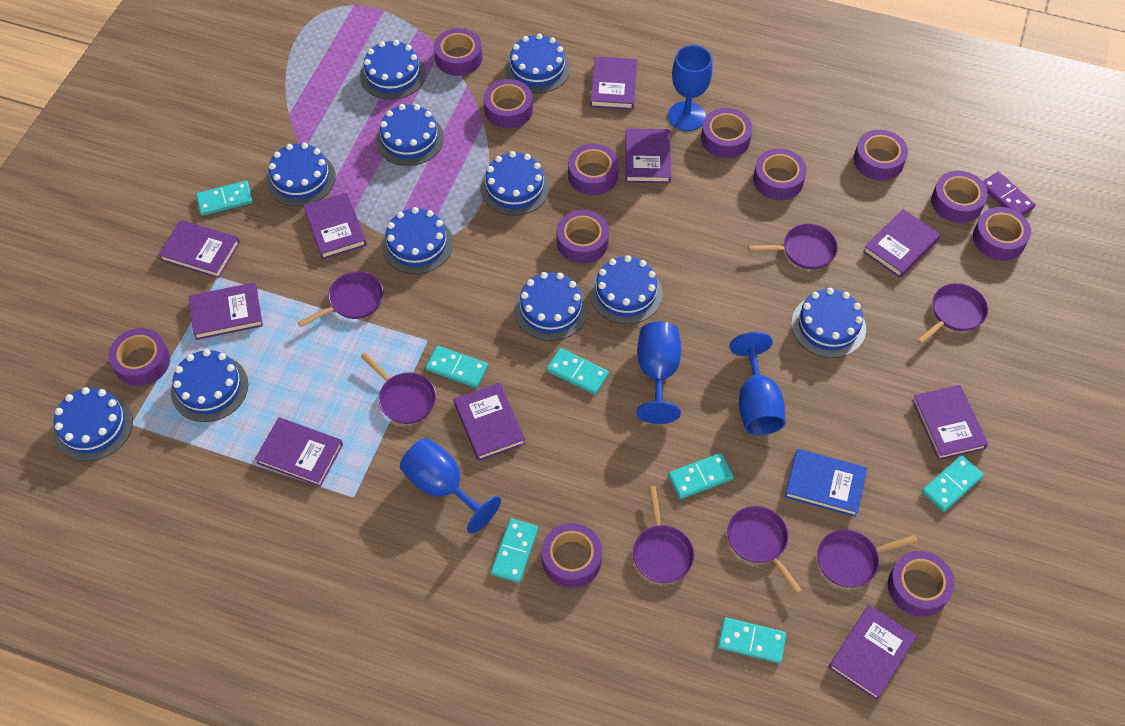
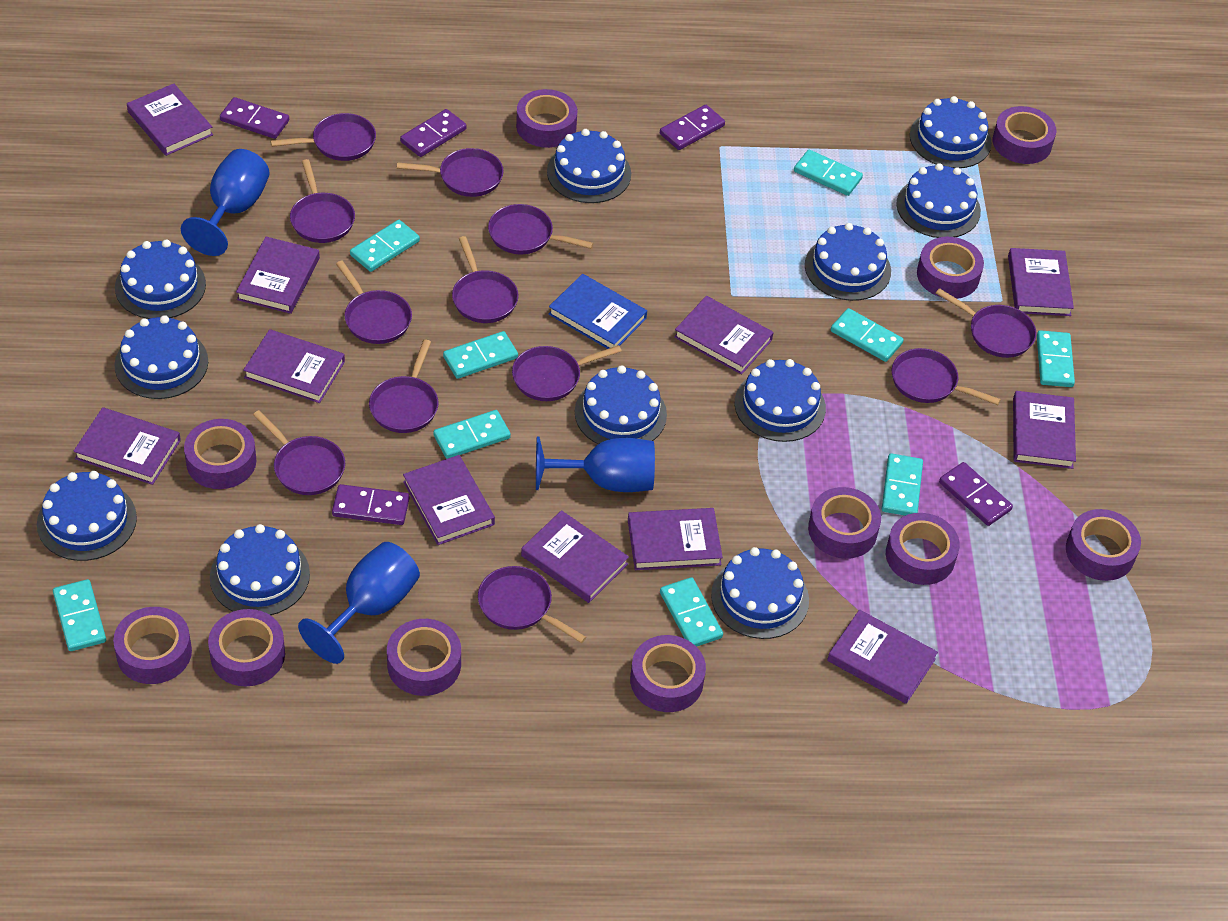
blue goblet: [400,438,501,534] [636,321,681,424] [668,45,712,131] [730,332,785,435] = 4 -> [181,149,270,256] [298,542,420,664] [536,436,655,492] = 3
purple book: [159,220,240,278] [189,282,263,340] [255,417,343,487] [303,192,367,259] [454,383,525,461] [590,56,637,110] [625,128,671,183] [828,605,917,700] [863,209,940,278] [912,385,988,460] = 10 -> [73,407,181,485] [127,84,213,156] [236,237,320,314] [243,329,345,403] [403,455,495,545] [521,510,629,603] [628,508,723,570] [674,296,774,375] [827,609,938,704] [1008,248,1074,316] [1013,391,1076,469] = 11
purple domino: [983,171,1036,215] = 1 -> [220,97,289,139] [332,484,410,525] [400,109,467,157] [660,105,725,150] [939,462,1013,526] = 5
purple pan: [298,272,383,327] [360,352,436,424] [633,486,694,583] [727,506,802,594] [748,224,838,269] [817,529,918,588] [917,283,988,344] = 7 -> [253,410,345,495] [270,113,376,161] [290,159,355,243] [336,261,412,344] [369,340,438,433] [397,148,504,197] [452,236,519,323] [478,566,586,643] [488,204,594,254] [512,345,622,401] [892,348,1001,405] [936,288,1037,358] = 12
purple tape: [109,328,170,386] [434,28,482,76] [484,79,533,128] [542,523,602,588] [557,210,609,264] [568,144,619,195] [701,108,753,158] [753,149,807,200] [854,130,908,181] [888,551,955,617] [931,171,988,223] [973,207,1031,260] = 12 -> [113,607,192,684] [184,419,256,489] [208,609,285,686] [387,619,461,696] [516,89,577,148] [630,635,706,712] [808,487,881,559] [886,513,960,585] [917,237,984,299] [992,106,1056,164] [1066,509,1141,581] = 11
turquoise domino: [196,181,253,216] [425,346,488,388] [491,518,538,583] [547,348,609,395] [668,453,734,499] [718,617,786,663] [922,455,984,512] = 7 -> [53,579,106,651] [350,220,420,272] [433,410,511,459] [443,331,518,379] [660,577,723,647] [794,150,863,196] [831,308,904,362] [882,453,923,516] [1037,330,1075,387] = 9

